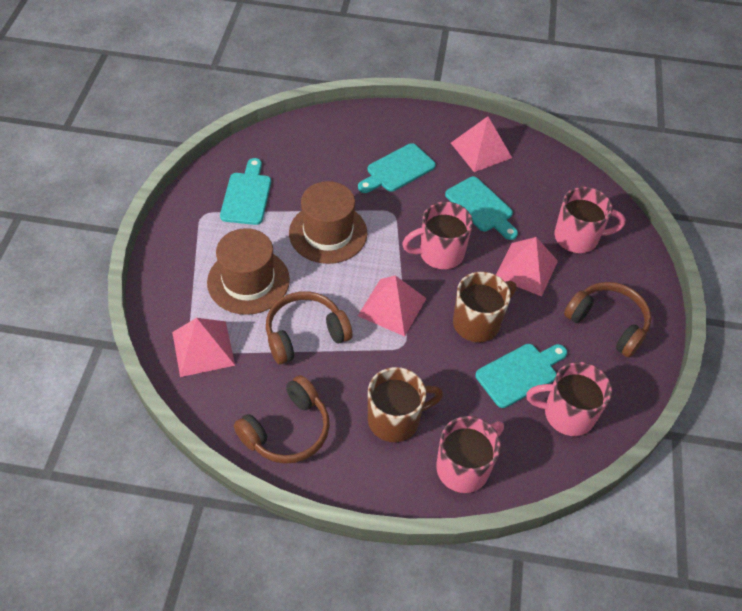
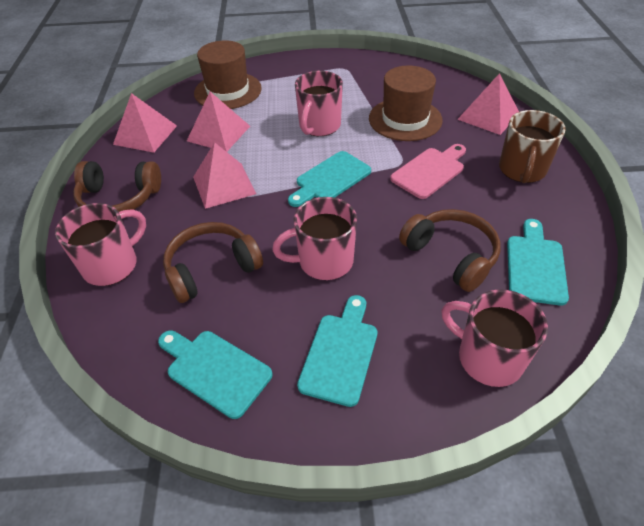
brown mug: [368,367,443,442] [453,272,516,342] = 2 -> [499,110,566,183] = 1
pink cutting board: none = 0 -> [390,144,466,199] = 1

